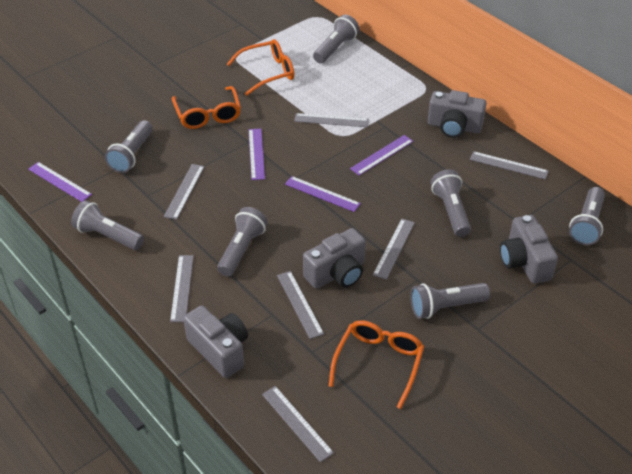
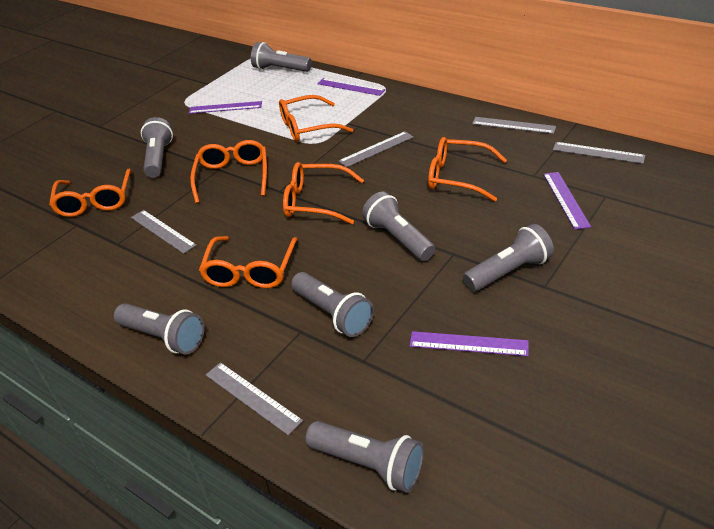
grey camera: [183,305,248,378] [303,228,366,289] [428,90,487,138] [500,215,558,284] = 4 -> none = 0
grey ruler: [164,164,204,220] [170,255,194,322] [262,386,334,462] [277,271,324,339] [294,113,369,127] [373,219,415,280] [470,151,549,180] = 7 -> [131,210,197,254] [206,362,303,435] [339,131,413,167] [472,117,556,134] [553,142,645,164] = 5
orange glasses: [172,86,241,129] [227,39,294,96] [329,320,424,409] = 3 -> [49,168,132,217] [190,140,267,204] [199,236,298,288] [279,95,353,142] [283,162,364,224] [428,137,507,202] = 6

